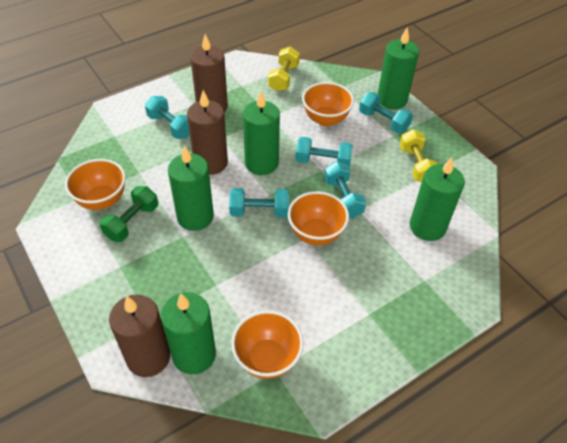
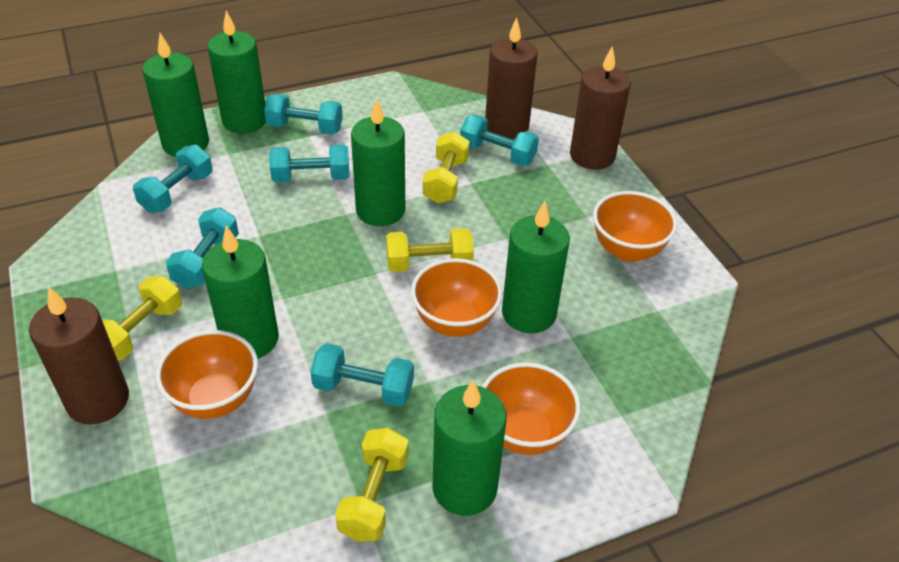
green candle: [161,292,216,374] [168,145,214,231] [243,91,280,175] [378,27,419,109] [410,157,465,241] = 5 -> [143,33,209,157] [202,225,279,359] [208,11,266,133] [351,98,405,226] [432,380,507,516] [502,201,570,333] = 6
green dumbbell: [100,186,158,242] = 1 -> none = 0
turquoise dumbbell: [145,96,190,139] [229,188,289,217] [296,137,353,168] [324,161,366,218] [359,92,413,133] = 5 -> [133,145,212,213] [166,207,239,289] [264,94,343,134] [269,145,349,183] [310,343,414,407] [460,115,539,166] = 6
yellow dumbbell: [268,46,300,92] [399,129,438,182] = 2 -> [102,276,182,360] [335,428,409,542] [386,228,474,272] [423,131,470,203] = 4

